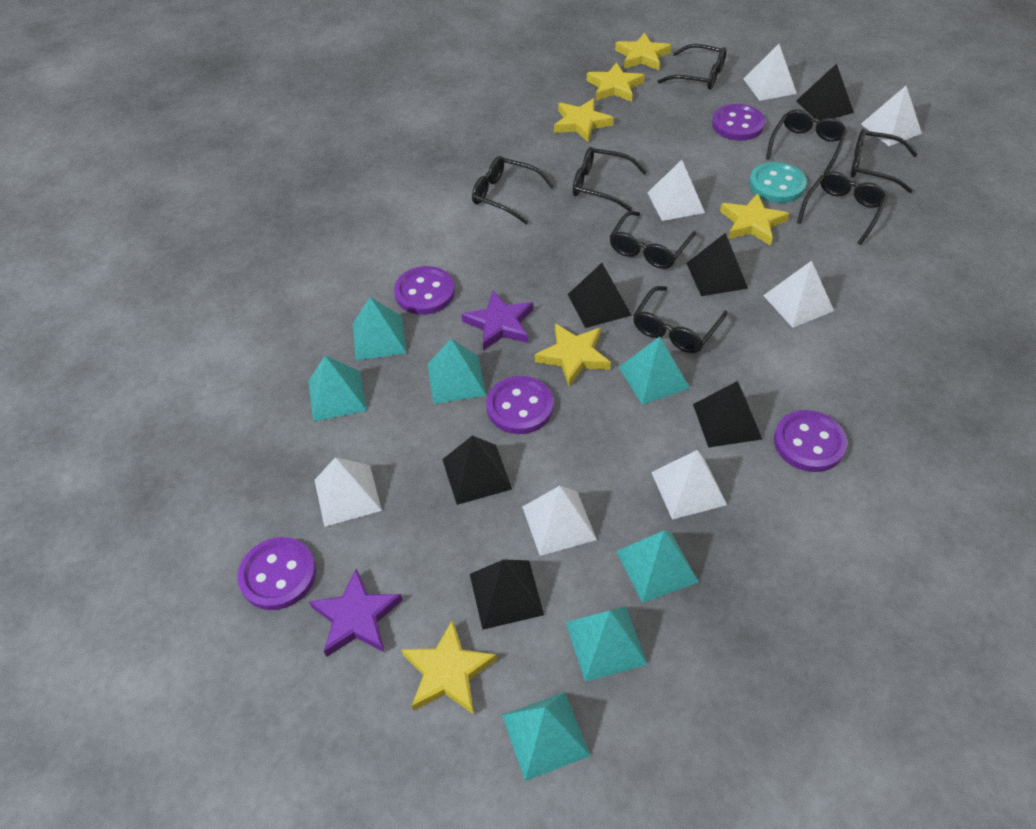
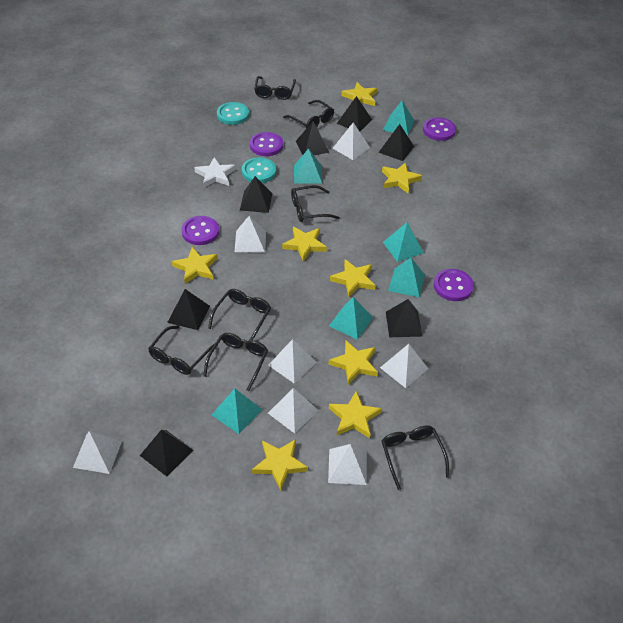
black glasses: [472,156,554,225] [573,147,647,211] [610,211,697,269] [633,286,728,353] [658,44,726,90] [766,109,847,174] [797,171,888,245] [850,129,917,193] = 8 -> [148,325,214,375] [203,333,268,391] [208,289,271,341] [254,76,296,100] [283,100,334,129] [291,185,340,222] [382,425,449,490] = 7
black pyramid: [442,435,512,505] [470,559,544,630] [568,263,632,328] [686,233,748,296] [693,381,762,448] [796,63,854,120] = 6 -> [140,430,193,476] [167,289,210,330] [240,176,272,213] [296,122,330,155] [337,96,372,132] [378,124,414,161] [386,299,423,337] = 7
purple button: [238,537,316,610] [394,266,455,315] [486,376,553,434] [712,104,765,141] [774,410,847,472] = 5 -> [181,216,219,245] [250,132,283,156] [423,117,456,141] [434,269,474,301] = 4
purple star: [309,569,403,657] [462,291,533,351] = 2 -> none = 0
turquoise button: [749,162,807,203] = 1 -> [217,102,249,125] [242,157,276,183] = 2
turquoise pyramid: [308,355,367,422] [353,297,407,361] [427,339,486,404] [502,692,591,781] [566,606,648,682] [616,531,698,603] [619,337,690,405] = 7 -> [212,388,262,434] [294,149,322,184] [329,297,373,340] [383,101,414,136] [383,222,424,262] [388,258,425,298] = 6
white star: none = 0 -> [194,157,236,188] = 1
yellow star: [401,619,497,714] [535,323,611,386] [554,98,614,142] [587,62,645,102] [615,33,672,70] [720,193,789,245] = 6 -> [172,247,218,284] [252,439,308,490] [282,227,327,262] [328,341,378,385] [329,391,382,438] [330,259,375,297] [341,82,377,106] [382,162,422,193] = 8

